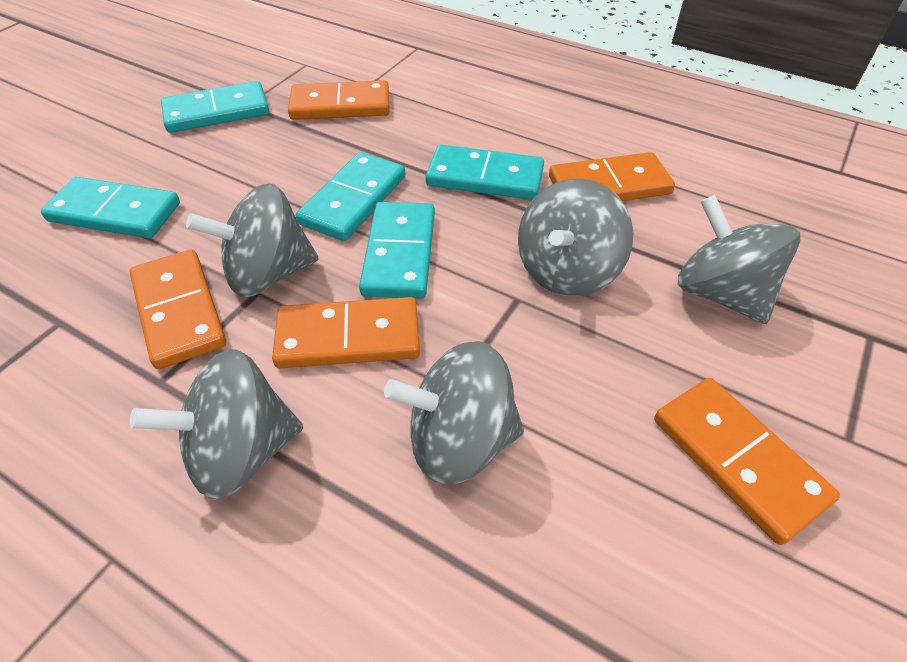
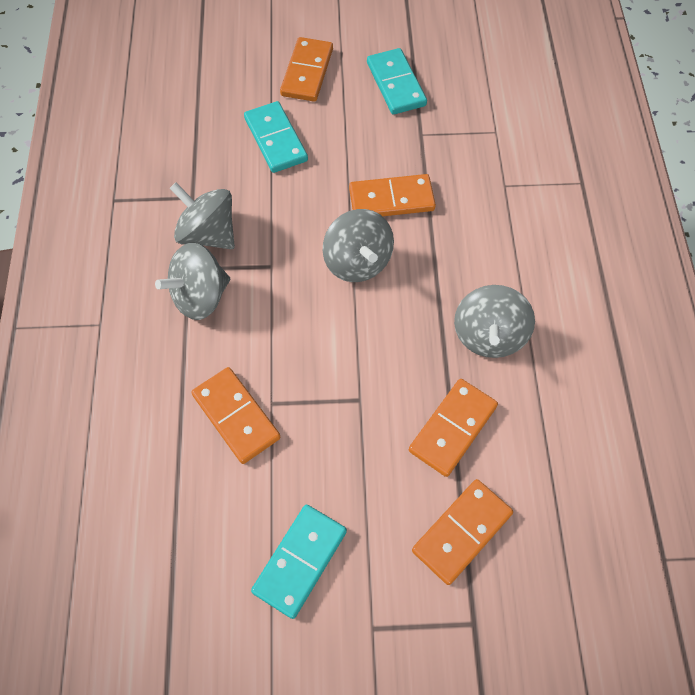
grey spinning top: [130,349,303,500] [186,184,318,297] [384,341,524,485] [518,179,633,297] [678,195,800,324] = 5 -> [155,243,230,320] [170,182,235,249] [323,209,394,282] [454,285,535,358] = 4
turquoise domino: [41,177,180,238] [161,81,269,133] [296,152,405,241] [359,202,435,299] [426,145,544,200] = 5 -> [244,101,308,173] [251,505,347,619] [367,48,427,115] = 3

